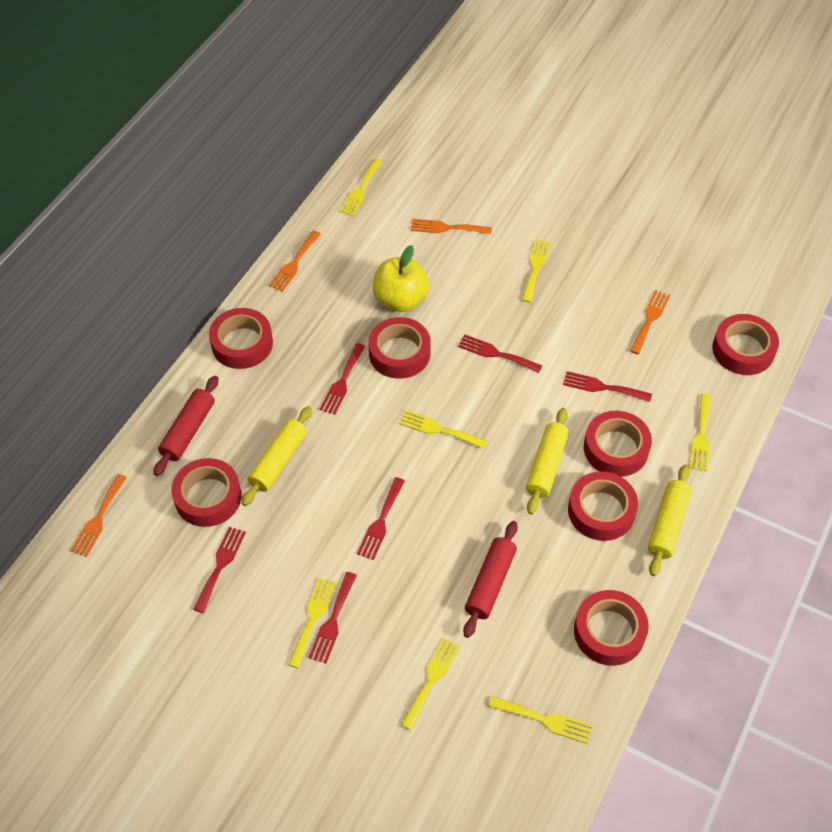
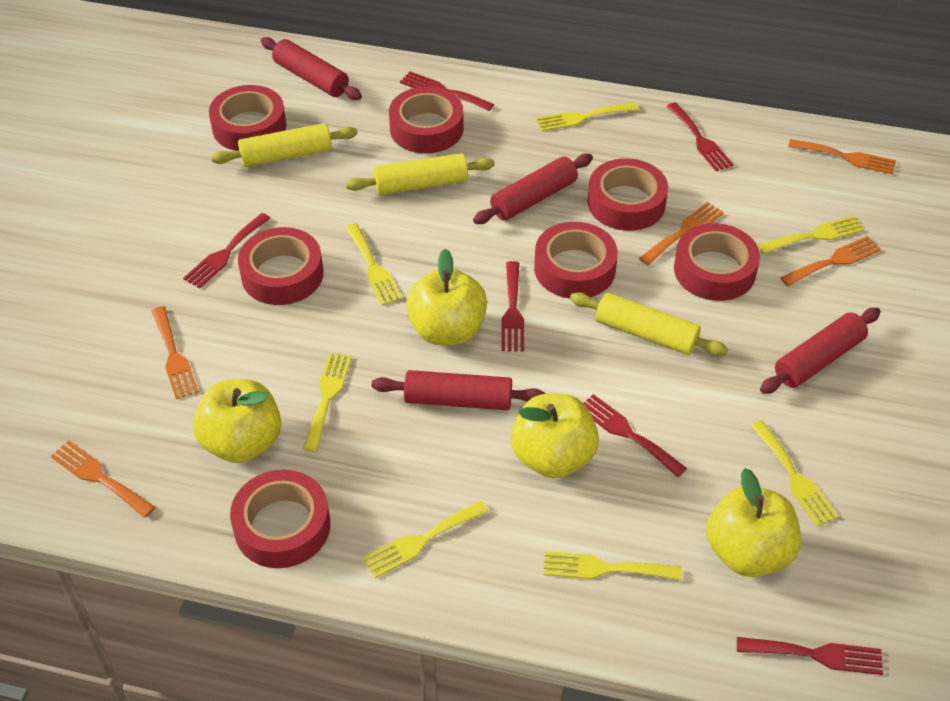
orange fork: [70,474,127,557] [269,231,321,292] [411,219,492,234] [630,290,670,354] = 4 -> [51,440,155,518] [151,306,199,399] [639,202,724,265] [780,236,881,286] [788,139,896,174] = 5
red rolling pin: [153,376,218,476] [463,521,518,638] = 2 -> [261,37,362,100] [372,370,546,410] [473,154,593,224] [760,308,881,394] = 4
yellow apple: [373,245,429,312] = 1 -> [193,379,281,463] [406,249,487,345] [511,394,599,479] [706,468,801,577] = 4

